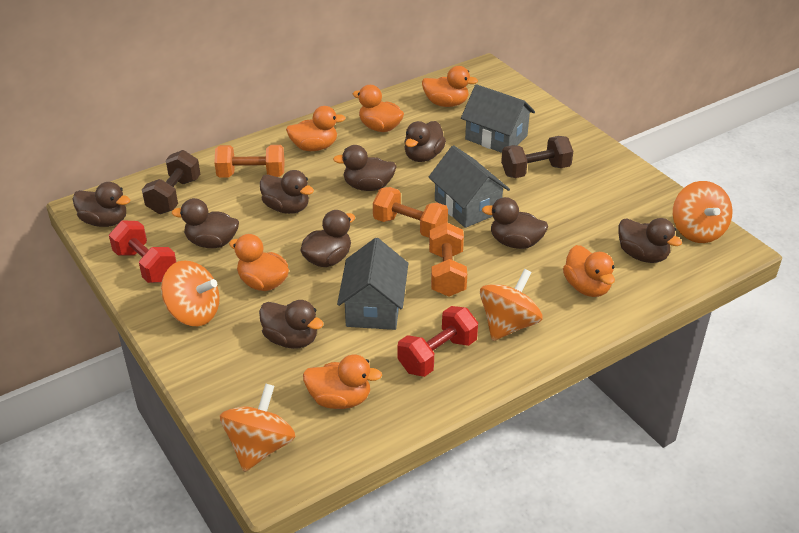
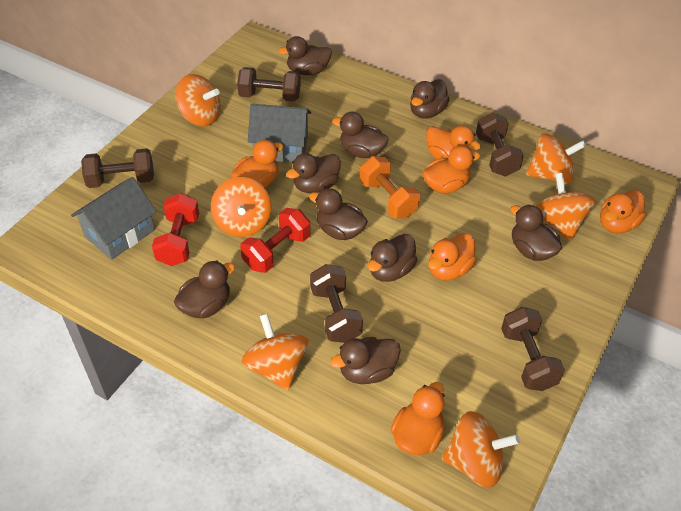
brown dumbbell: [142,150,200,214] [501,136,573,178] = 2 -> [81,148,154,188] [237,67,301,102] [310,264,363,343] [476,112,524,176] [501,307,565,391] = 5
grey house: [337,238,408,330] [429,145,510,228] [461,84,535,153] = 3 -> [71,177,157,260] [248,104,311,162] = 2
orange dumbbell: [214,145,285,178] [373,187,448,238] [429,222,467,297] = 3 -> [360,156,420,218] = 1
orange spinning top: [161,260,220,326] [220,384,295,472] [480,269,543,341] [673,181,733,243] = 4 -> [175,74,221,126] [211,177,272,237] [242,313,309,391] [442,411,520,488] [526,133,586,184] [536,173,595,241] = 6

